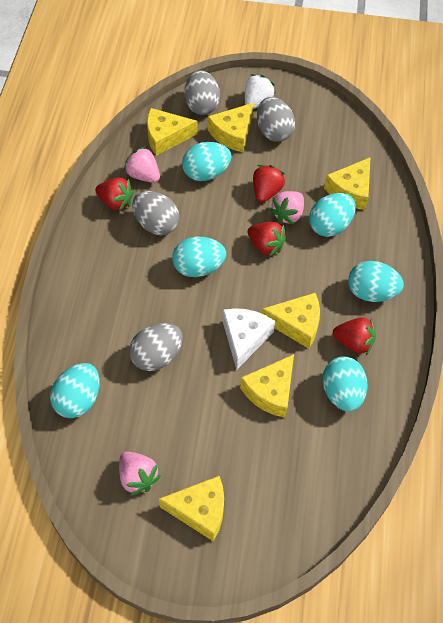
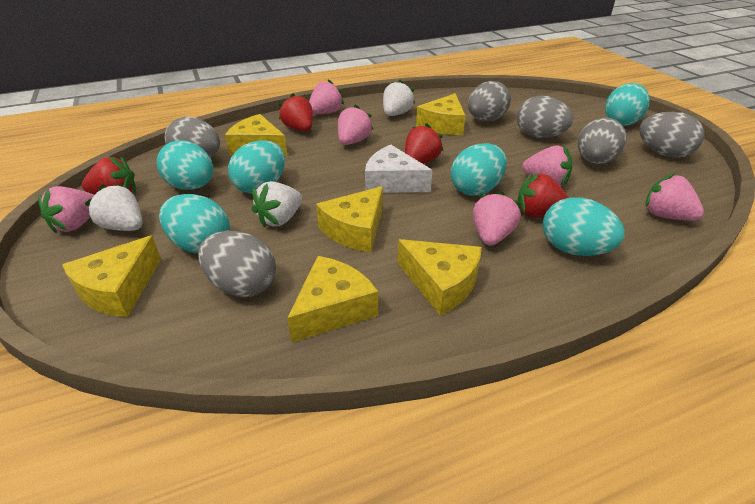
grey egg: [129,323,183,371] [132,191,179,235] [184,70,220,115] [257,97,295,142] = 4 -> [165,117,220,158] [198,231,276,297] [468,81,511,121] [517,96,573,138] [578,117,627,164] [639,112,704,158] = 6
pink strawberry: [119,452,160,496] [124,146,160,183] [269,191,304,225] = 3 -> [38,186,94,234] [309,79,344,114] [338,104,373,145] [473,191,521,246] [522,146,573,186] [645,174,704,221] = 6
white strawberry: [245,74,276,109] = 1 -> [85,184,143,231] [252,181,302,228] [383,80,415,116] = 3

